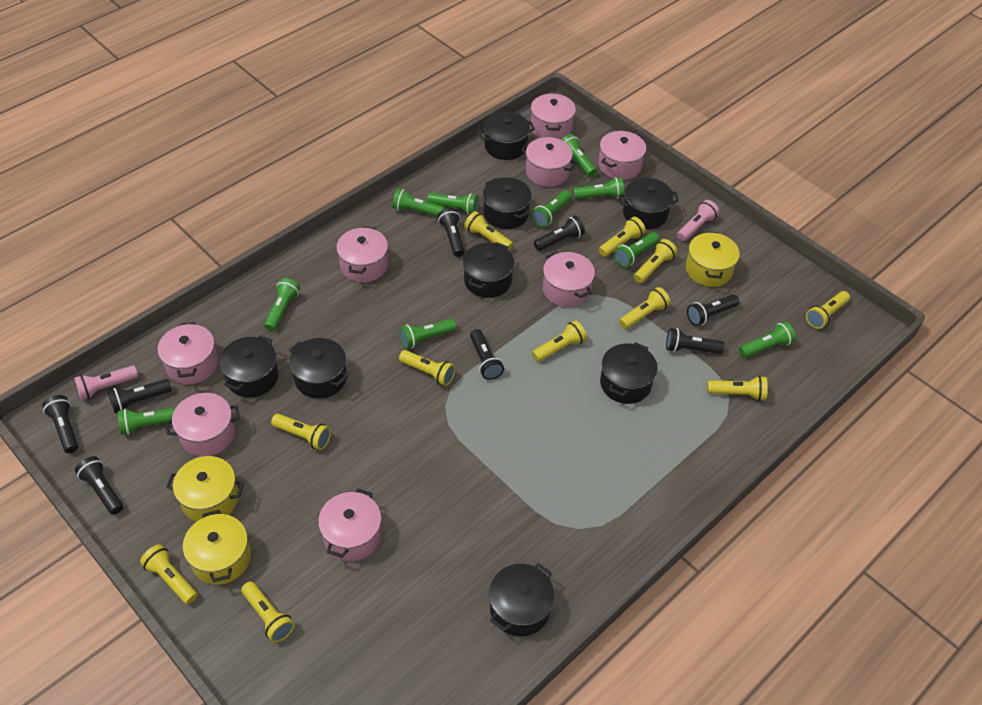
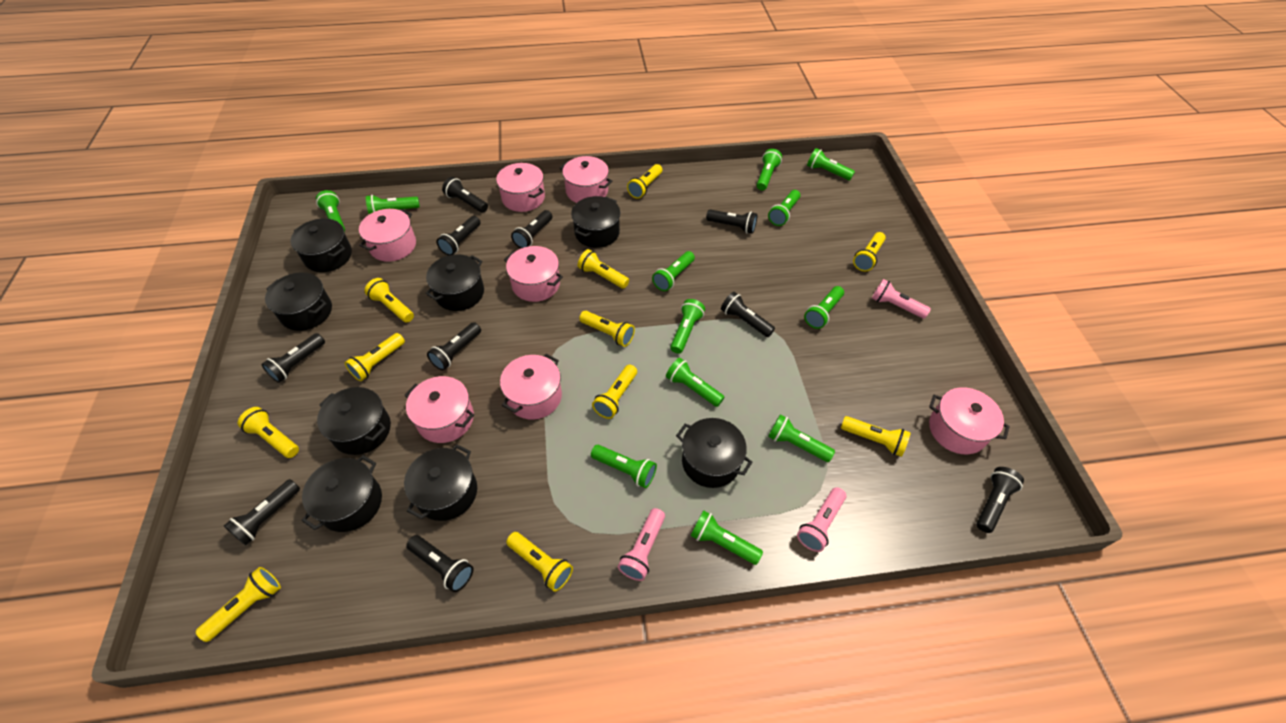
black flashlight: [42,395,79,454] [75,456,123,515] [108,379,172,413] [438,208,465,257] [470,329,504,380] [534,215,585,251] [666,328,725,354] [687,294,739,326] = 8 -> [224,479,300,545] [261,333,325,383] [406,535,473,592] [427,322,481,371] [437,216,481,255] [442,177,488,213] [511,210,552,248] [706,209,757,234] [721,292,775,337] [976,467,1024,533] = 10
green flashlight: [118,407,176,435] [264,278,300,331] [392,189,444,217] [399,319,456,349] [427,193,479,215] [531,190,571,227] [562,134,597,177] [573,177,624,199] [614,232,659,267] [739,322,796,358] = 10 -> [316,190,345,232] [366,195,420,214] [591,445,657,488] [652,251,695,291] [666,358,724,407] [670,299,705,354] [690,510,763,565] [757,149,782,190] [768,190,800,226] [768,415,835,462] [804,286,844,329] [807,148,855,180] = 12
pink flashlight: [74,365,138,400] [677,200,719,241] = 2 -> [618,508,665,581] [797,487,846,552] [872,279,931,319] = 3
pink pot: [157,322,218,384] [165,393,240,457] [318,488,382,561] [336,226,388,282] [521,137,577,187] [530,93,576,140] [543,252,595,307] [598,131,646,180] = 8 -> [359,209,416,262] [404,376,474,443] [496,163,545,212] [500,354,562,420] [504,246,563,302] [560,156,613,203] [929,387,1010,454] = 7
yellow pot: [166,456,244,522] [183,510,251,585] [685,231,740,287] = 3 -> none = 0

